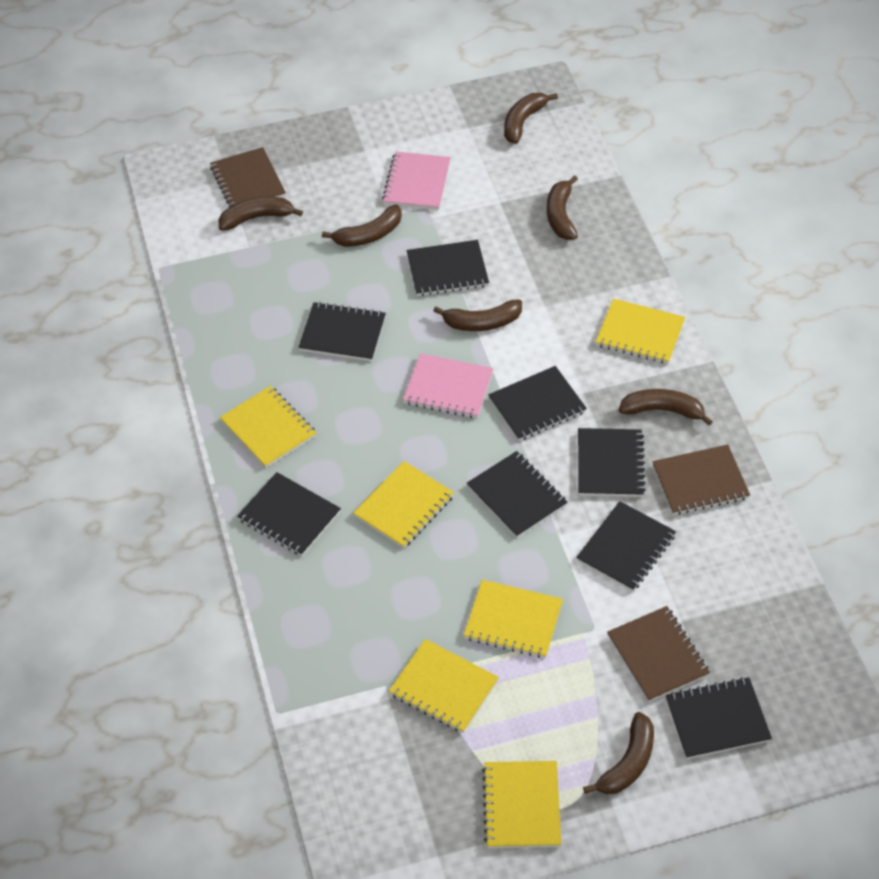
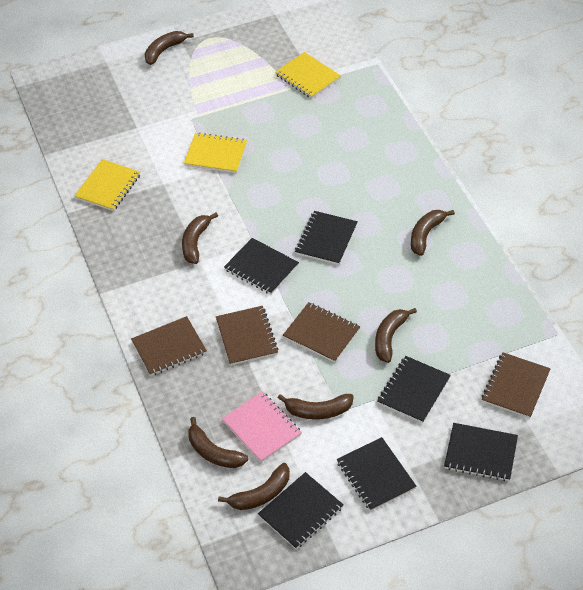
black notebook: [237,472,341,556] [299,302,386,361] [406,240,489,296] [467,451,568,538] [488,366,587,441] [576,501,676,591] [578,428,646,497] [666,677,772,759] = 8 -> [224,238,299,295] [258,472,344,549] [295,211,358,265] [337,437,416,511] [377,356,451,423] [444,423,518,481] = 6
brown notebook: [210,147,286,208] [607,606,710,702] [652,445,750,515] = 3 -> [131,316,207,376] [216,306,279,365] [283,302,360,363] [482,352,551,418] = 4
pink notebook: [382,151,451,210] [403,353,494,418] = 2 -> [222,391,302,462] = 1
yellow notebook: [220,386,316,468] [353,461,454,548] [389,639,499,733] [463,580,563,658] [482,761,561,848] [596,299,685,364] = 6 -> [74,159,140,211] [184,132,247,173] [275,52,341,99] = 3

